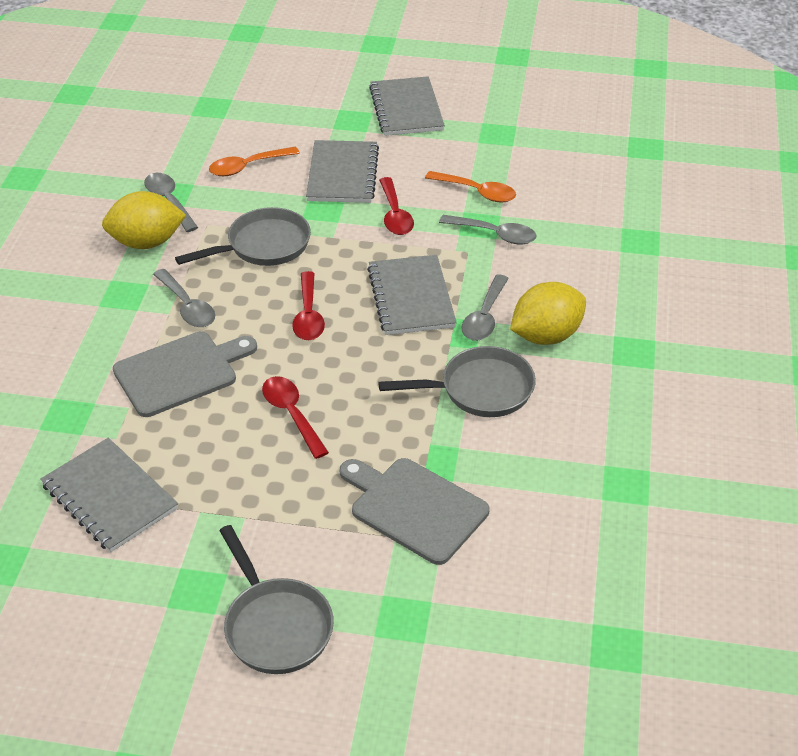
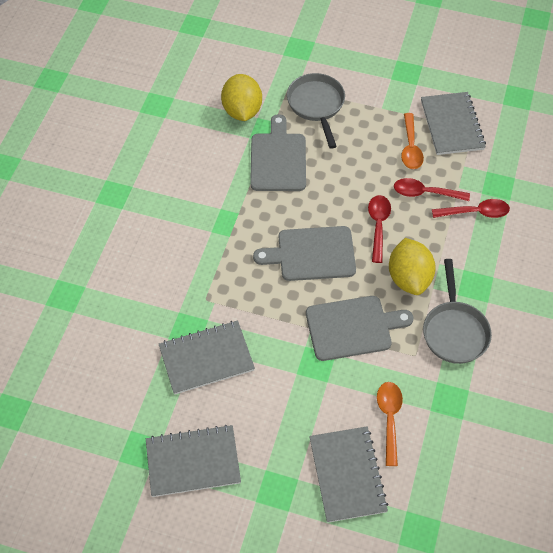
grey cutting board: [113,332,257,417] [340,458,489,565] = 2 -> [250,114,306,191] [253,226,356,281] [306,296,413,361] = 3
grey pan: [175,207,311,266] [219,525,334,674] [378,346,536,417] = 3 -> [287,73,345,149] [423,259,492,364] = 2
grey spoon: [144,173,198,232] [153,269,215,327] [439,215,537,244] [461,274,509,341] = 4 -> none = 0

